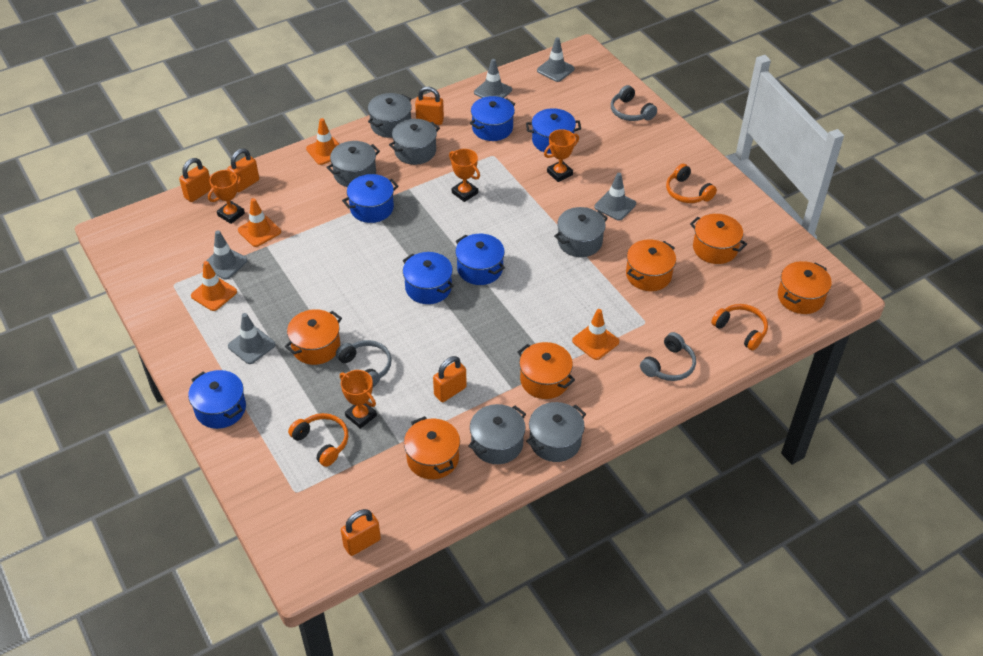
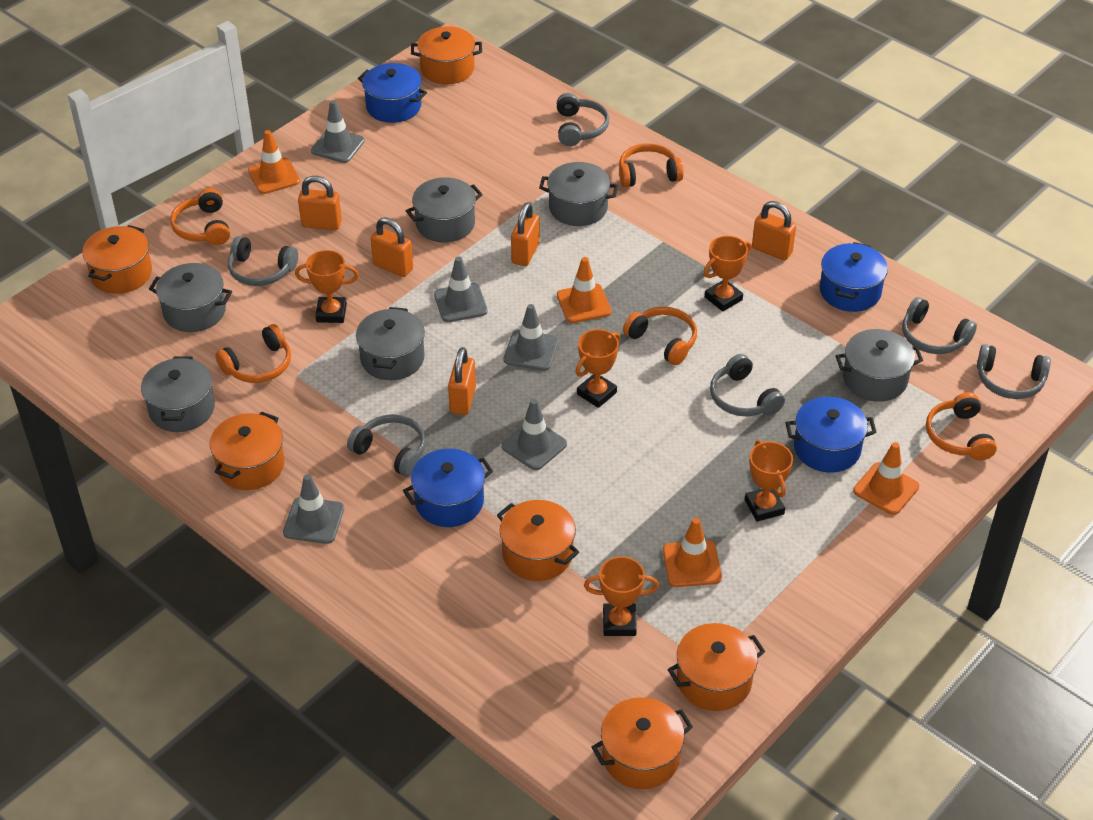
blue pot: [188,370,246,429] [342,174,399,223] [402,252,454,304] [455,234,505,285] [470,96,515,141] [526,108,581,154] = 6 -> [358,63,427,123] [403,449,493,527] [786,397,877,473] [820,242,888,312] = 4
grey headphones: [336,340,392,387] [611,85,657,121] [640,332,696,381] = 3 -> [228,236,298,286] [347,414,426,477] [557,93,609,146] [710,354,785,416] [902,297,977,354] [977,344,1051,399] = 6
orange headphones: [288,413,348,467] [666,164,717,203] [711,304,768,351] = 3 -> [170,188,230,245] [215,324,291,383] [619,143,684,187] [623,307,697,365] [926,392,997,461] = 5
orange trophy: [208,170,245,224] [340,370,377,429] [449,149,480,202] [544,129,579,182] = 4 -> [295,250,359,323] [575,329,620,408] [584,556,659,636] [703,236,751,312] [745,440,793,522] = 5

